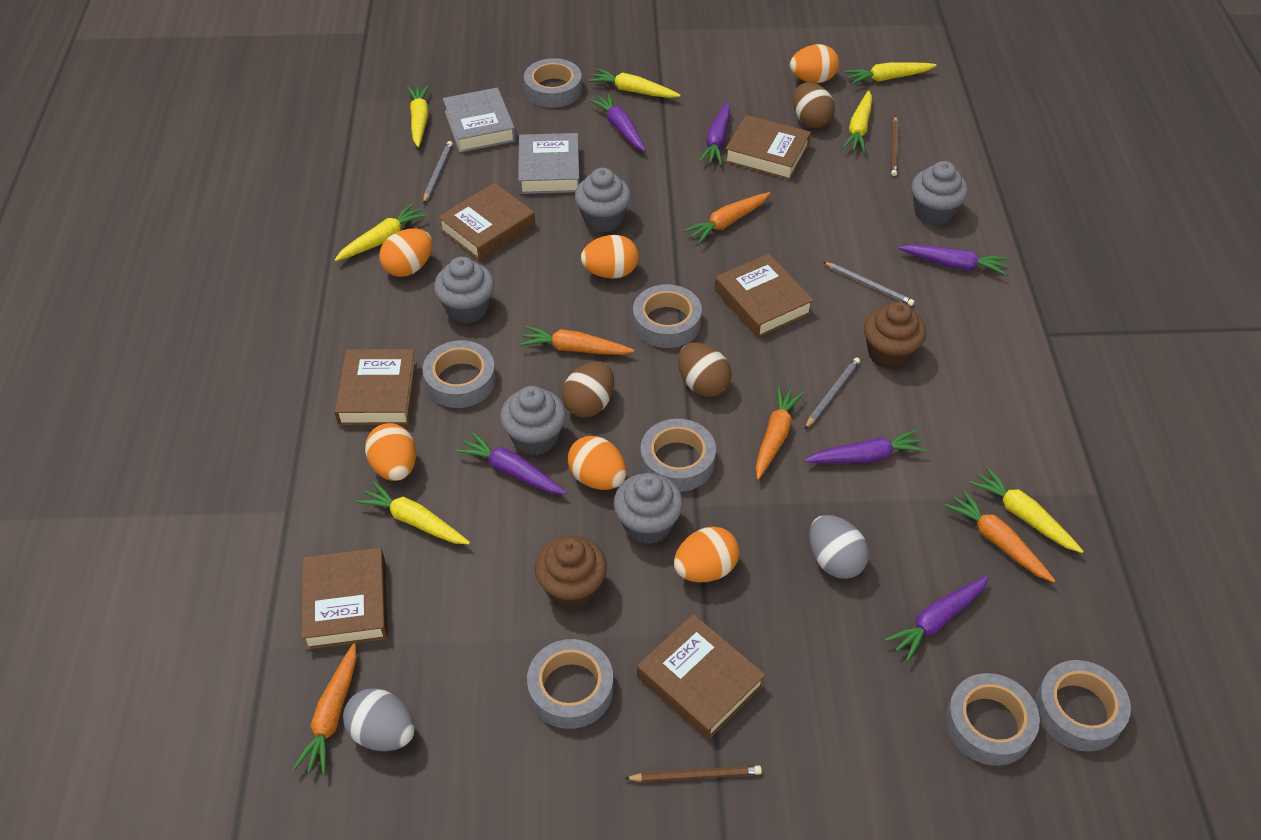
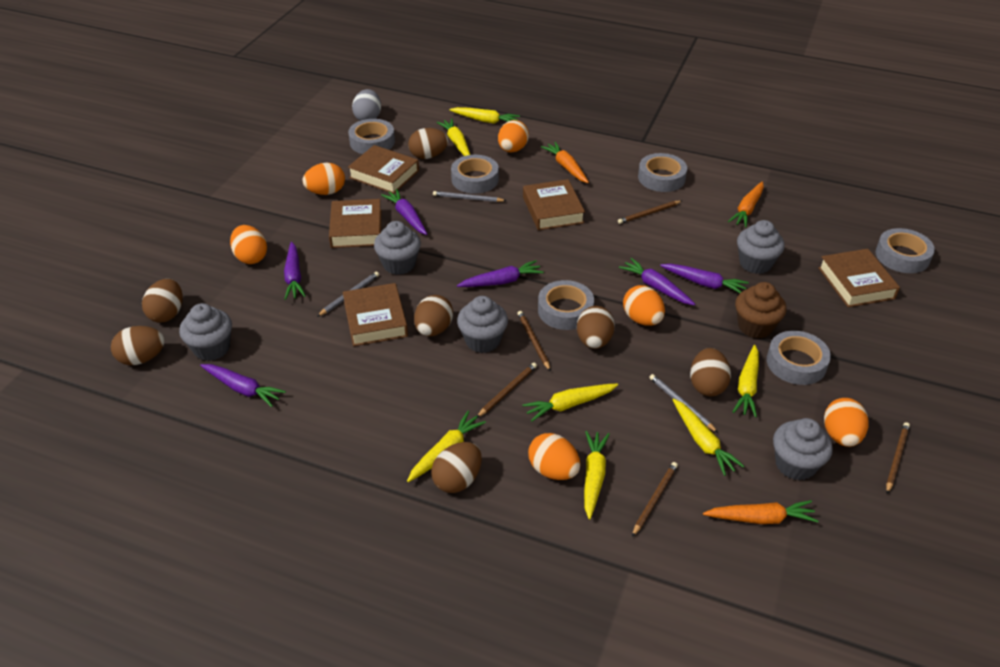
brown book: [301,547,388,650] [334,349,417,425] [438,183,535,261] [637,614,765,740] [715,253,814,338] [725,115,811,180] = 6 -> [329,199,381,248] [343,283,408,346] [348,145,419,194] [523,179,585,230] [818,249,900,307] = 5
brown cupcake: [535,536,607,610] [864,302,926,370] = 2 -> [735,282,786,339] = 1
brown egg: [562,361,614,418] [678,343,732,397] [793,82,835,128] = 3 -> [111,326,165,365] [142,279,182,323] [408,128,448,159] [414,295,453,337] [431,442,482,493] [577,306,615,349] [690,348,731,396] = 7
brown pencil: [624,766,762,782] [891,116,898,176] = 2 -> [477,363,537,418] [517,311,551,371] [618,201,681,224] [632,462,678,537] [886,422,910,494] = 5
grey book: [443,88,516,153] [518,133,580,194] = 2 -> none = 0
grey egg: [343,688,415,751] [809,515,869,579] = 2 -> [352,89,381,121] = 1
grey tape: [422,340,496,408] [524,58,582,108] [527,639,614,729] [633,284,702,348] [640,419,716,492] [945,673,1040,766] [1035,660,1131,752] = 7 -> [348,119,395,154] [451,155,499,194] [538,280,594,330] [638,153,687,192] [767,331,831,385] [875,228,935,273] = 6
orange carrot: [293,643,357,776] [520,326,634,355] [684,192,770,244] [756,386,804,480] [945,490,1055,582] = 5 -> [541,142,589,183] [703,500,818,524] [728,182,764,227] = 3

